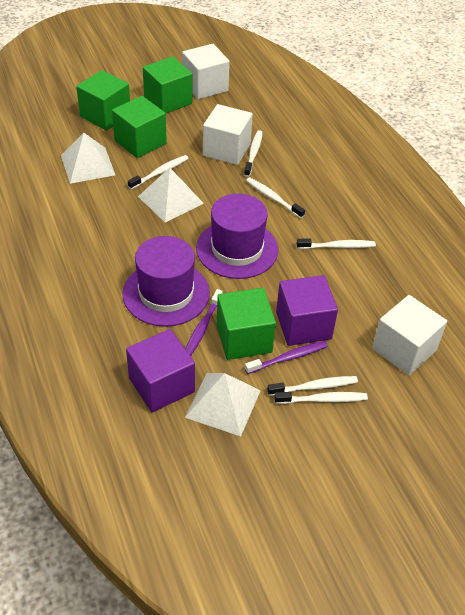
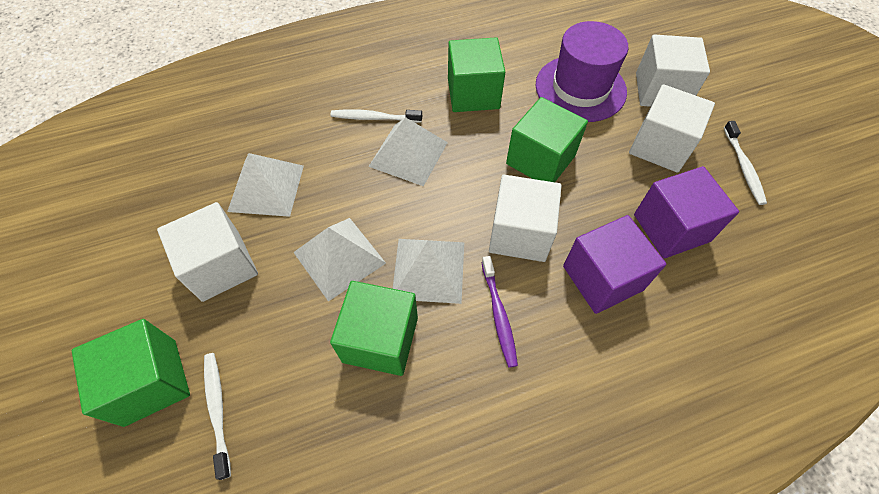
purple hat: [123,236,210,327] [196,194,278,279] = 2 -> [536,21,628,122] = 1
purple toothbrush: [185,289,223,356] [245,341,328,374] = 2 -> [481,256,518,368] = 1
white cube: [182,44,230,99] [203,104,253,165] [372,295,447,375] = 3 -> [157,202,258,302] [489,175,562,262] [629,84,715,173] [636,35,710,107] = 4
white pyramid: [61,133,115,184] [138,168,204,222] [185,373,261,437] = 3 -> [227,153,304,217] [293,218,386,301] [368,117,448,186] [393,239,464,304] = 4
white toothbrush: [128,155,189,189] [244,130,263,177] [246,178,305,218] [267,376,358,396] [274,392,368,404] [297,238,376,249] = 6 -> [204,353,231,480] [330,109,422,123] [724,121,767,205] = 3

